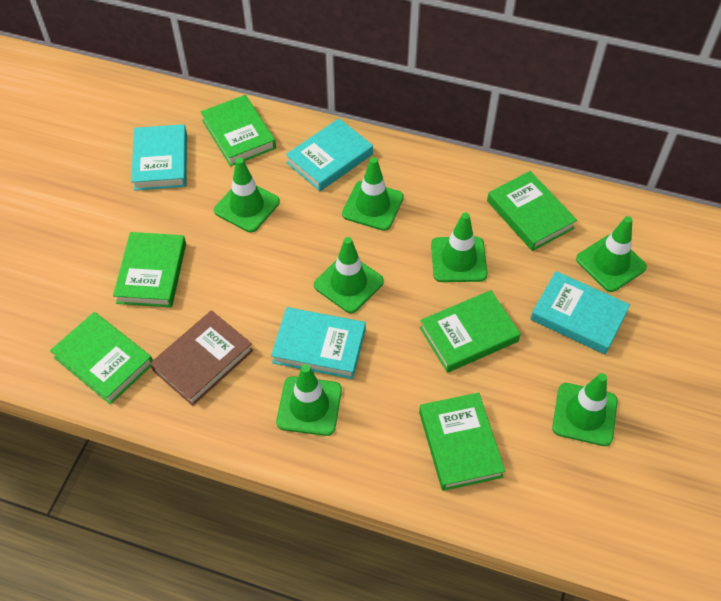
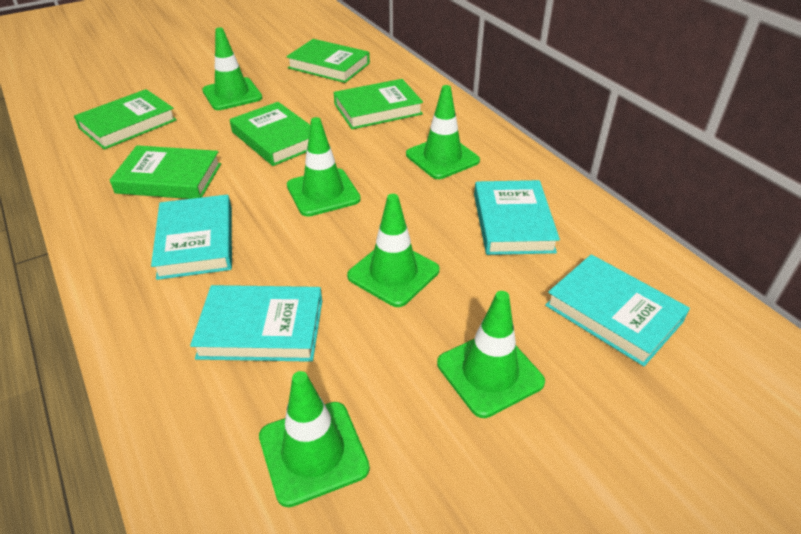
brown book: [150,310,253,406] = 1 -> none = 0
green book: [50,312,153,405] [113,232,186,307] [201,95,276,167] [419,393,505,491] [420,290,521,373] [487,171,577,251] = 6 -> [74,89,177,150] [110,145,221,199] [230,102,310,166] [286,39,370,83] [334,79,423,129] = 5
green traffic cone: [214,158,280,233] [276,364,342,436] [314,237,384,313] [342,157,404,231] [431,213,488,282] [552,373,618,446] [576,216,647,292] = 7 -> [202,28,262,110] [259,371,370,507] [287,117,361,217] [347,194,439,307] [406,85,480,179] [437,291,545,418] = 6

